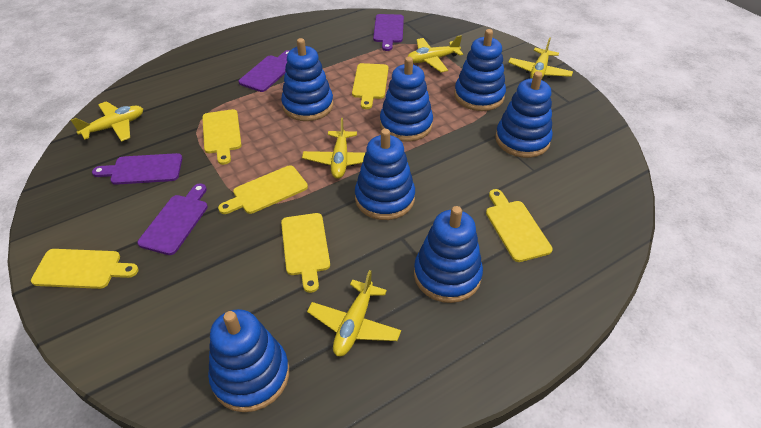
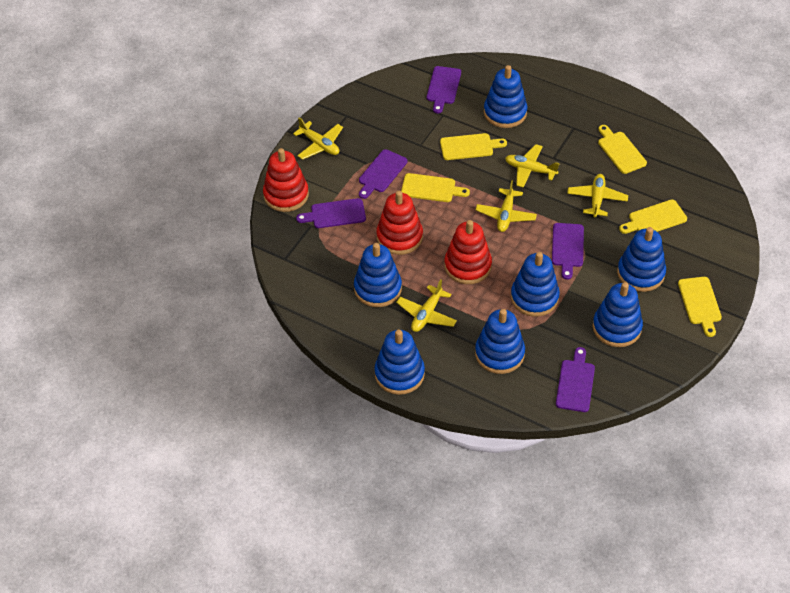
purple cutting board: [92,153,182,185] [137,184,208,255] [238,50,290,92] [373,14,404,51] = 4 -> [296,198,366,228] [359,149,407,199] [427,66,461,113] [552,223,584,280] [556,347,595,412] = 5
red stacking toy: none = 0 -> [263,148,309,212] [376,191,423,255] [444,220,492,284] = 3
yellow cutting board: [31,249,139,289] [202,109,241,165] [218,166,308,214] [281,213,330,293] [352,63,388,109] [486,189,553,262] = 6 -> [401,173,470,202] [440,133,507,160] [598,125,647,174] [619,199,687,234] [678,277,722,337] = 5

